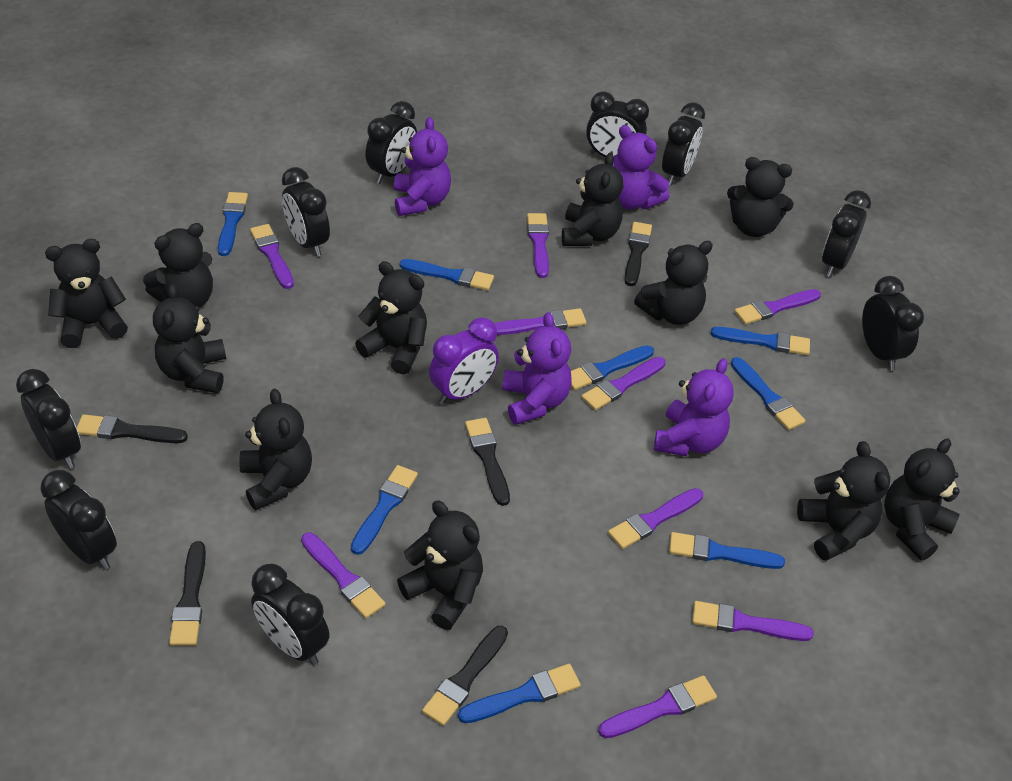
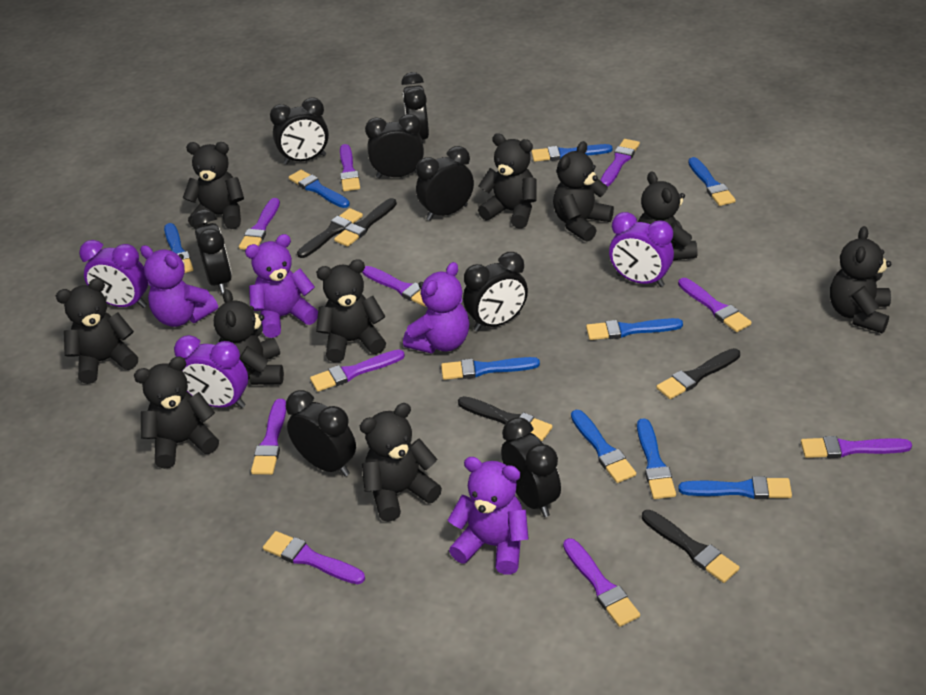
black clock: [16,369,81,469] [40,470,117,570] [251,564,330,665] [282,167,330,257] [365,101,417,184] [586,91,649,157] [662,102,705,185] [822,190,871,277] [862,276,924,370] = 9 -> [192,209,232,294] [270,98,329,165] [286,390,356,476] [365,114,424,179] [401,72,429,140] [416,146,474,221] [463,252,528,332] [501,417,561,517] = 8
black teddy bear: [45,239,128,348] [143,223,213,308] [153,284,226,393] [239,389,312,510] [355,261,427,375] [397,500,483,630] [562,153,623,246] [634,241,713,325] [727,157,794,237] [797,441,890,561] [884,439,960,561] = 11 -> [56,278,138,384] [134,356,219,469] [183,142,244,229] [214,289,284,385] [316,259,386,362] [360,403,442,522] [478,133,537,229] [553,141,614,242] [638,171,698,260] [830,226,891,333] = 10
blue brush: [218,192,248,256] [351,465,418,555] [400,259,494,290] [458,664,581,723] [571,345,654,390] [669,532,785,569] [711,327,810,355] [731,357,805,430] = 8 -> [164,223,193,273] [289,170,350,208] [441,357,540,380] [531,144,612,162] [571,410,636,483] [586,318,683,340] [637,418,676,499] [678,476,792,499] [688,157,736,206] = 9
purple brush: [250,224,294,289] [301,533,386,619] [494,308,587,335] [527,213,549,278] [581,357,666,410] [598,675,717,738] [608,488,703,549] [692,601,814,641] [735,289,821,324] = 9 -> [239,198,280,250] [251,399,286,475] [263,531,365,584] [310,350,405,392] [340,144,360,191] [362,266,426,307] [563,538,640,627] [600,139,640,186] [678,278,752,332] [801,436,912,458] = 10
purple clock: [429,318,499,404] = 1 -> [79,240,148,308] [174,335,248,408] [609,212,674,287] = 3

